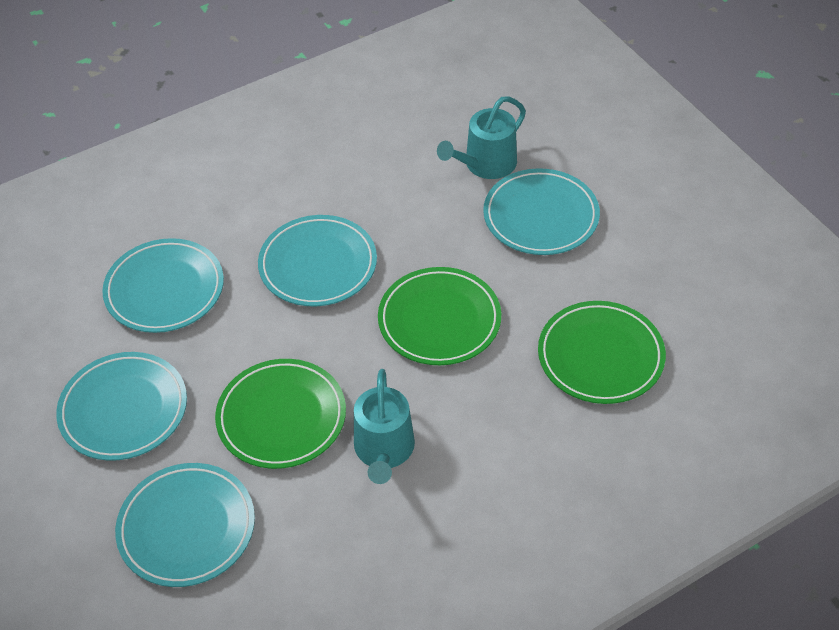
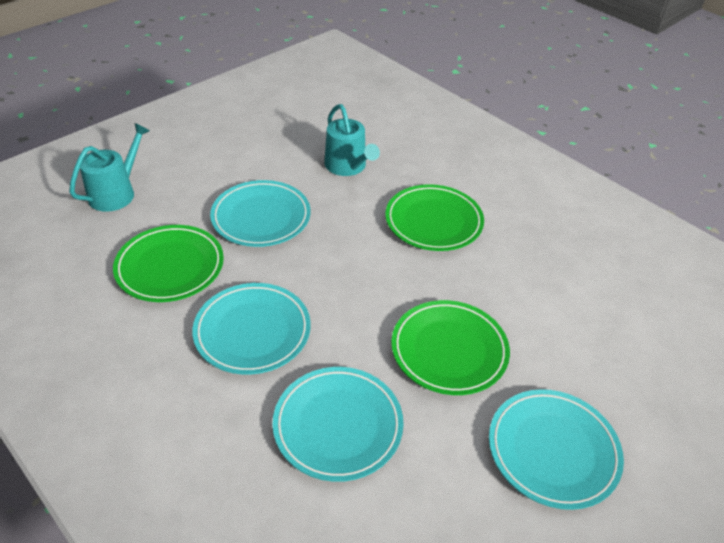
turquoise plate: [56,352,187,461] [102,238,224,333] [115,463,255,587] [258,215,377,306] [483,168,600,255] = 5 -> [192,283,311,375] [210,180,311,247] [273,367,404,482] [489,389,624,510] = 4

